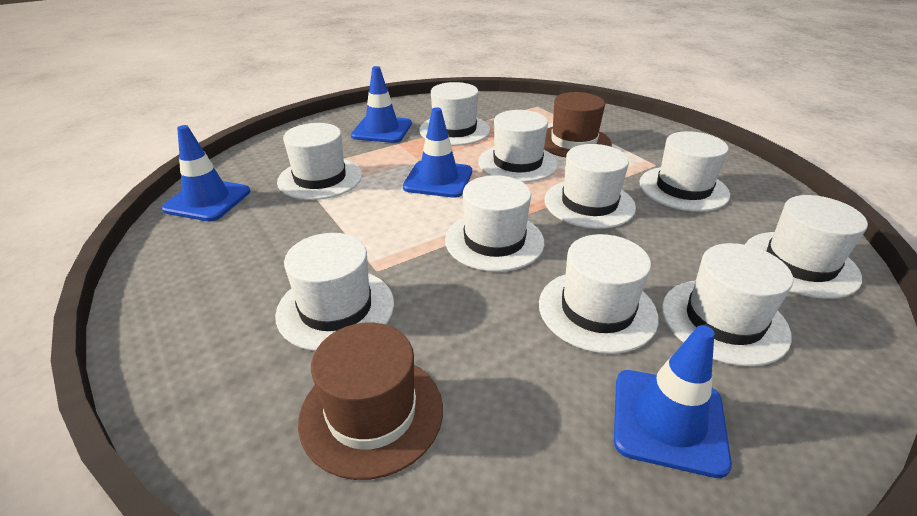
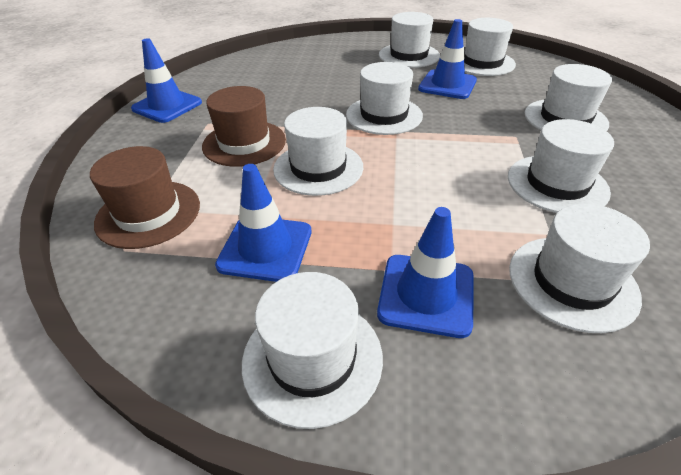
white hat: [275,233,394,351] [277,123,362,200] [419,82,490,146] [445,175,544,272] [478,110,558,182] [539,234,659,354] [544,144,636,229] [639,131,730,212] [662,243,793,366] [745,195,868,299] = 10 -> [242,272,383,429] [273,107,363,196] [346,62,423,135] [379,12,440,68] [464,18,516,76] [508,119,614,213] [509,204,650,333] [525,64,612,131] = 8

